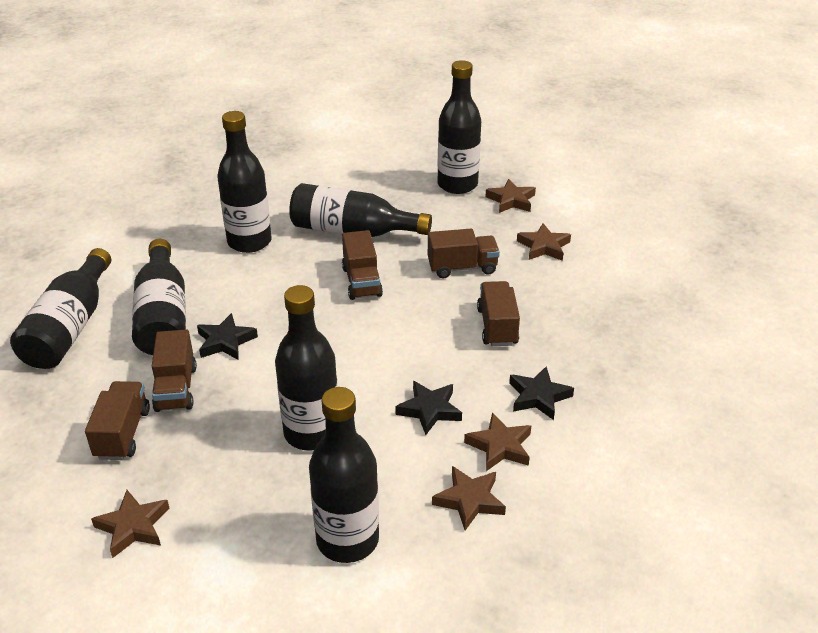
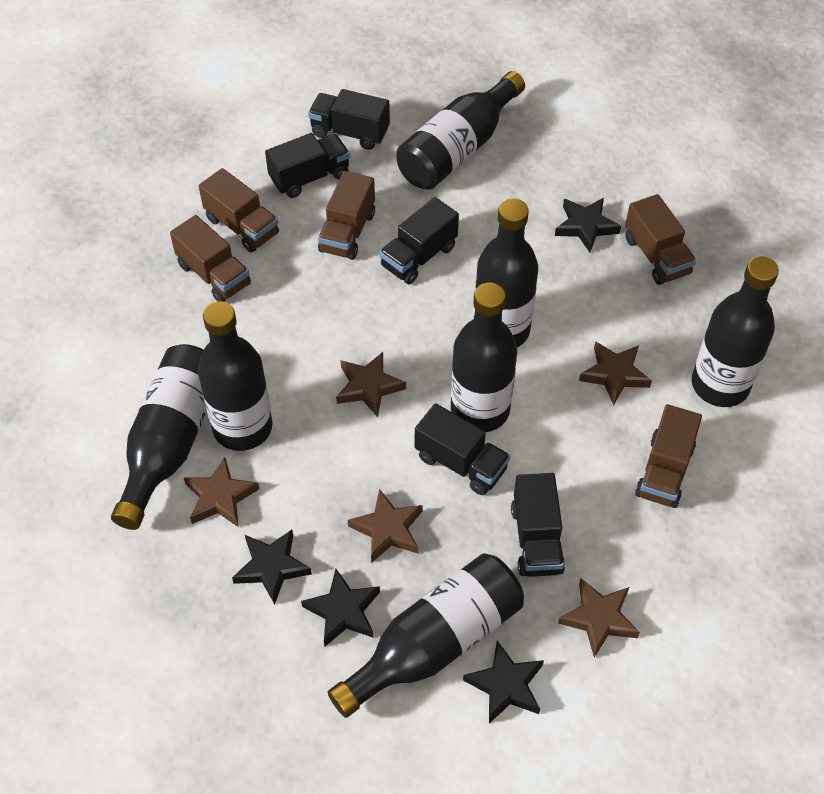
black star: [197,313,258,360] [395,381,462,435] [509,366,574,420] = 3 -> [232,530,312,605] [301,569,380,646] [463,641,544,723] [555,198,621,252] = 4
black truck: none = 0 -> [265,133,350,198] [308,89,390,150] [380,197,459,284] [415,403,510,495] [511,473,565,577] = 5

